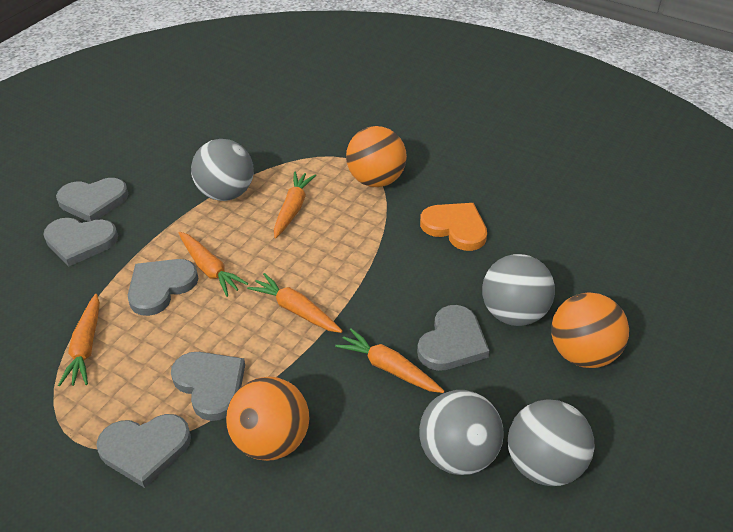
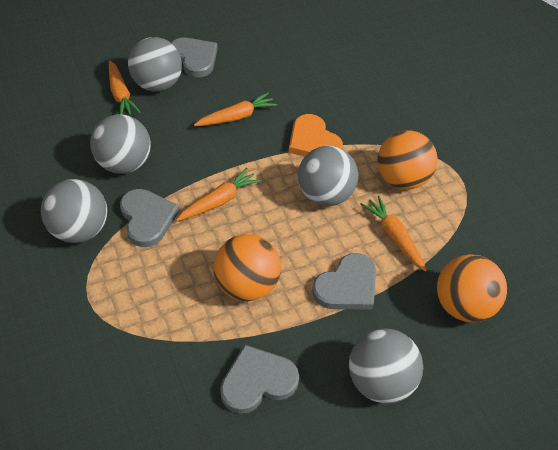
grey ball: [191,139,254,201] [419,390,504,475] [482,254,555,326] [508,399,594,486] = 4 -> [41,179,107,243] [90,114,151,174] [128,37,182,91] [298,146,358,206] [349,328,423,404] = 5
grey heart: [43,218,118,266] [56,178,128,222] [96,414,191,488] [128,259,199,316] [171,352,245,421] [417,305,490,371] = 6 -> [120,189,180,247] [171,38,218,77] [220,344,299,414] [312,253,376,310] = 4
orange carrot: [58,294,100,386] [178,232,248,297] [247,273,343,333] [274,171,316,238] [335,328,444,393] = 5 -> [109,60,141,115] [176,168,261,221] [194,93,277,126] [360,196,427,271] = 4

